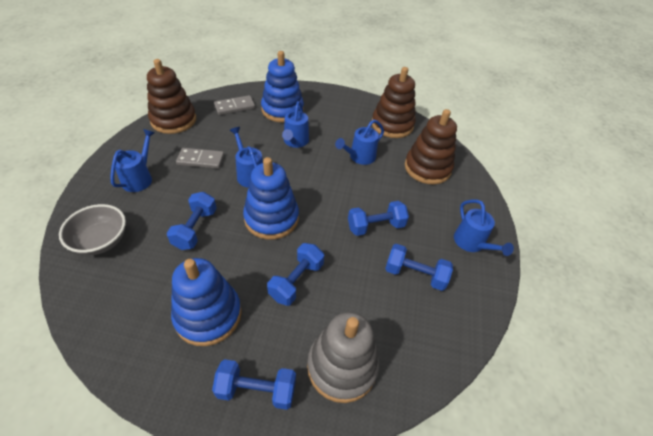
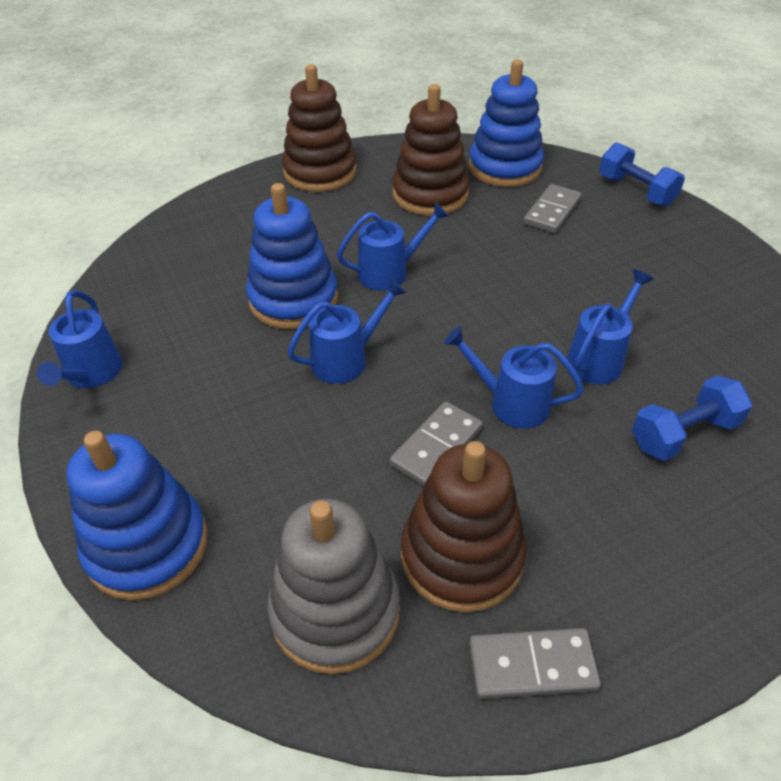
blue dumbbell: [167,192,217,250] [212,359,296,410] [267,243,324,306] [348,201,409,236] [385,244,453,291] = 5 -> [599,142,685,207] [632,375,752,461] = 2
grey bowl: [59,204,126,255] = 1 -> none = 0
grey domino: [176,148,224,169] [214,95,255,115] = 2 -> [390,401,483,486] [469,628,601,699] [523,184,581,233] = 3

